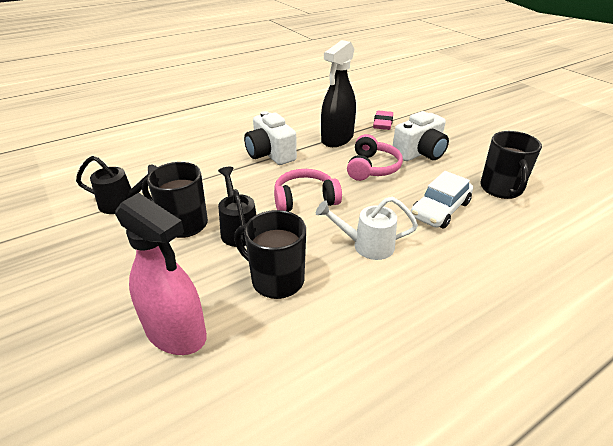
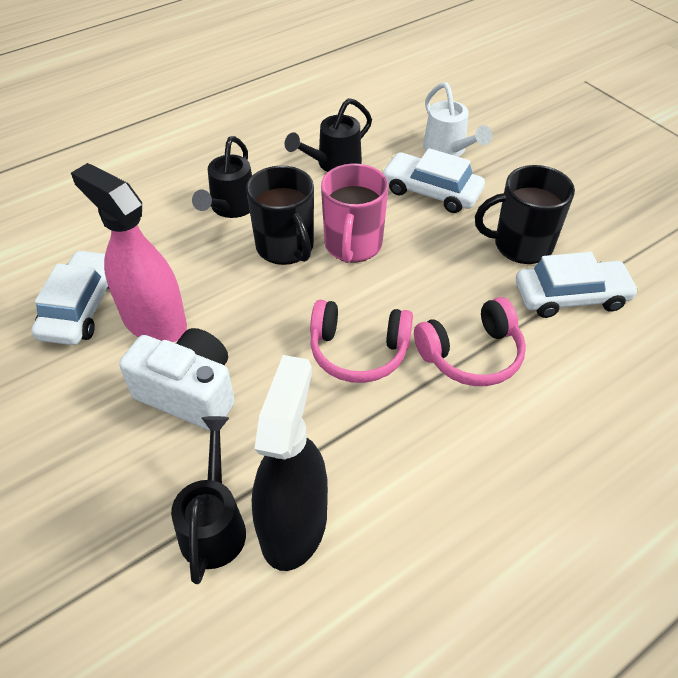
black mug: [142,162,208,238] [234,210,306,299] [480,131,542,199] = 3 -> [246,166,314,265] [475,165,575,264] = 2
black watering can: [76,156,157,214] [218,167,257,247] = 2 -> [171,416,246,584] [192,136,252,218] [285,98,372,172] = 3
pink eraser: [373,110,393,130] = 1 -> none = 0
pink mug: none = 0 -> [321,164,388,263] = 1
white camera: [244,111,297,165] [393,111,449,161] = 2 -> [119,328,235,431] = 1
white car: [411,171,473,229] = 1 -> [32,250,109,345] [381,148,485,213] [516,252,639,318] = 3

